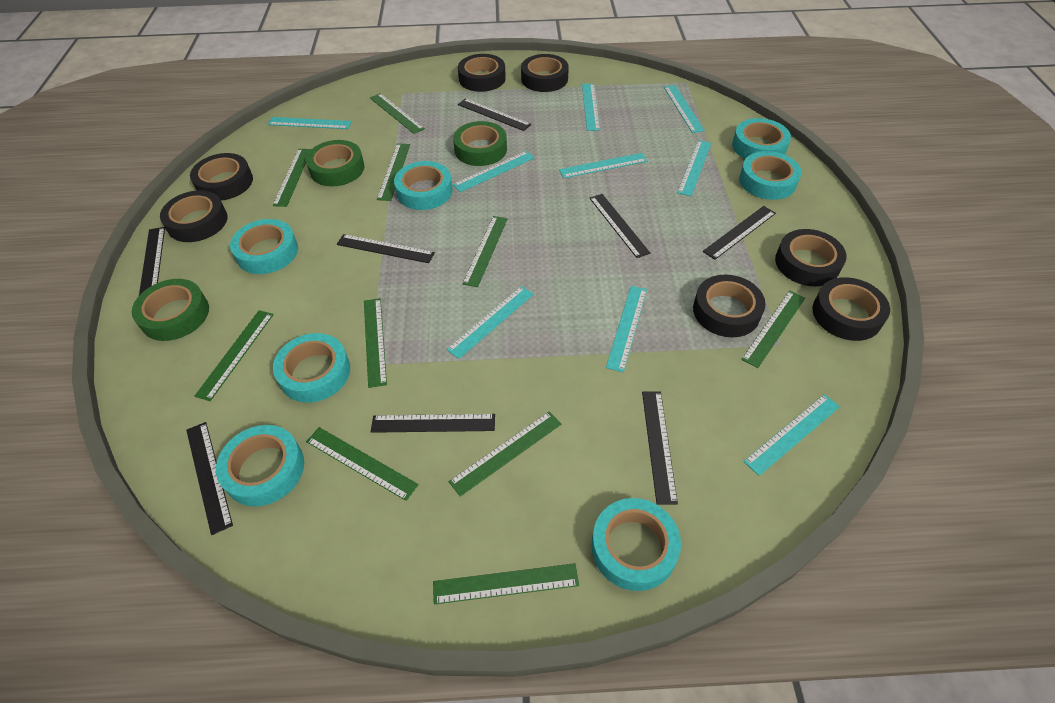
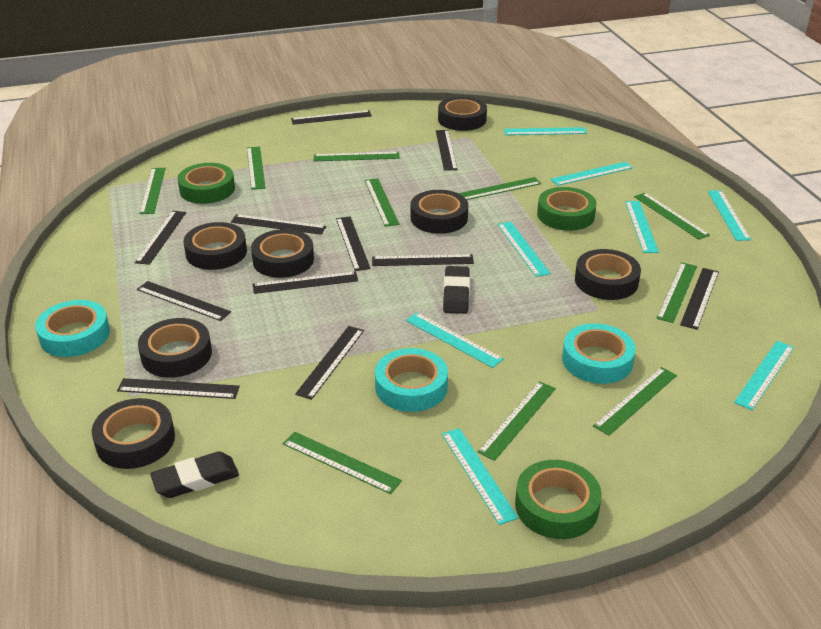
black eraser: none = 0 -> [150,451,239,498] [443,266,470,314] = 2
black ruler: [139,227,165,295] [186,422,233,535] [337,234,435,263] [371,414,495,433] [458,98,531,131] [590,194,650,258] [642,391,678,505] [703,206,776,260] = 8 -> [117,378,240,399] [135,211,186,265] [137,281,231,321] [231,214,326,235] [253,271,358,294] [291,110,372,125] [295,326,364,400] [336,216,371,271] [372,254,474,266] [436,130,458,171] [680,268,719,330] = 11
turquoise ruler: [268,117,352,129] [446,286,534,359] [453,151,535,192] [559,153,648,178] [582,84,600,131] [606,286,647,372] [664,85,705,133] [677,140,711,196] [743,394,840,476] = 9 -> [406,313,504,368] [442,428,518,525] [497,222,551,277] [504,127,587,135] [550,162,633,186] [625,201,659,253] [708,190,751,241] [734,341,794,410] = 8
turquoise tape: [216,425,304,506] [230,219,298,274] [273,333,350,403] [394,161,453,210] [592,498,681,591] [732,118,791,159] [739,151,801,200] = 7 -> [35,300,110,357] [375,348,448,412] [562,323,636,384] = 3

